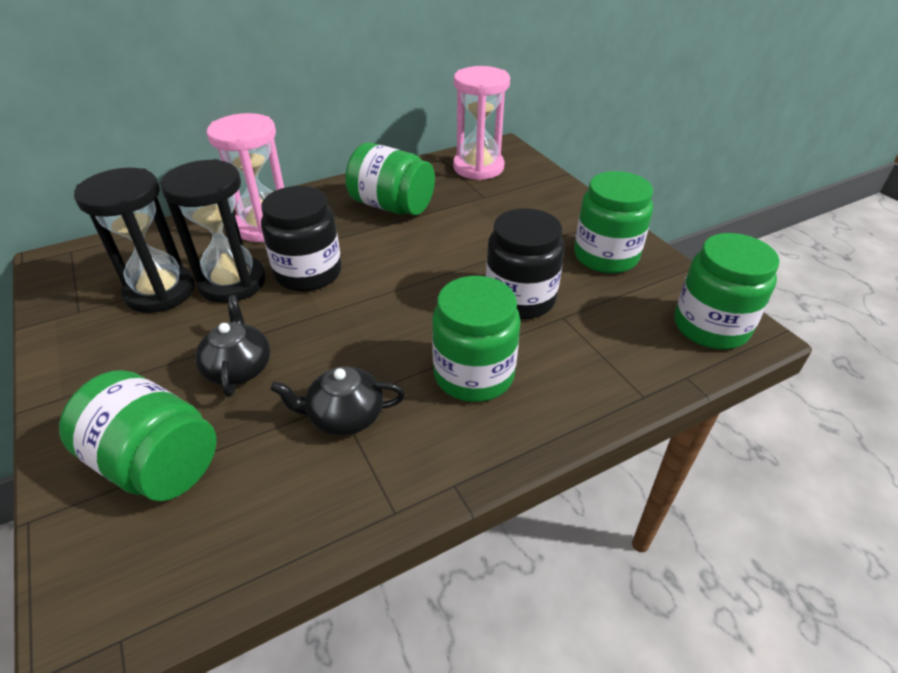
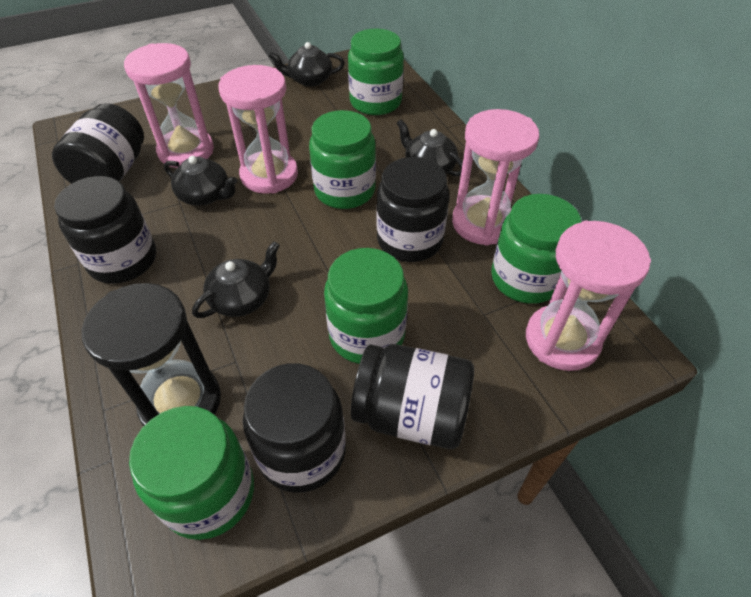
black hourglass: [74,168,195,313] [160,159,266,303] = 2 -> [82,283,221,426] = 1
black jar: [261,186,342,292] [486,208,564,319] = 2 -> [52,103,144,184] [54,176,156,284] [243,363,346,493] [351,344,474,449] [376,157,450,262] = 5
black teapot: [195,295,270,397] [270,367,405,436] = 2 -> [164,156,237,206] [192,241,280,318] [269,42,345,86] [397,119,463,176] = 4
pink hourglass: [207,113,284,242] [453,66,510,180] = 2 -> [124,43,214,168] [218,65,298,194] [452,109,539,246] [526,221,651,371] = 4

